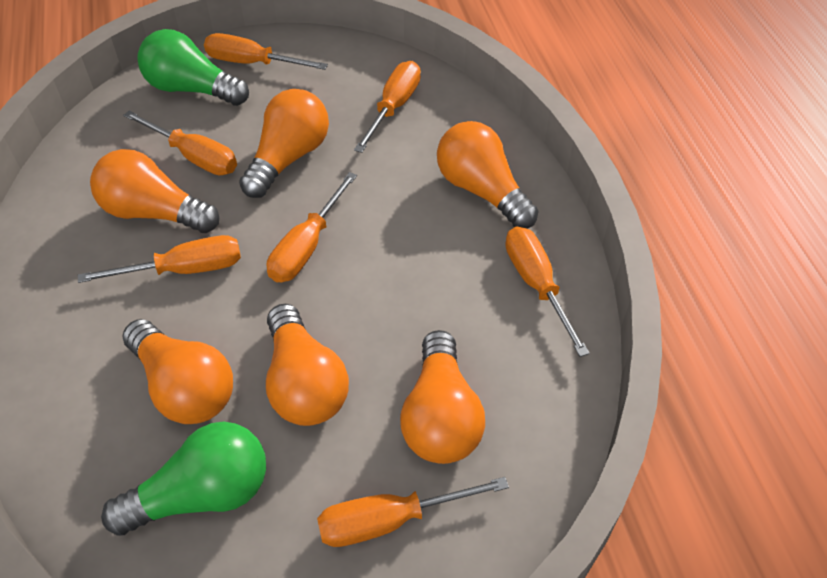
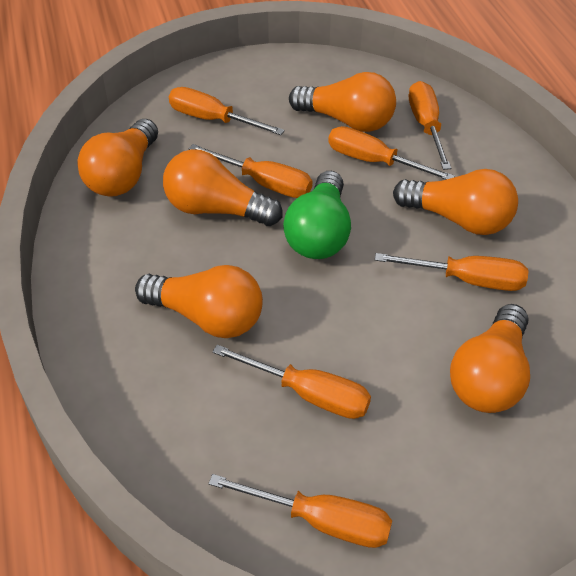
green light bulb: [101,422,266,536] [137,29,249,106] = 2 -> [283,171,351,259] = 1

